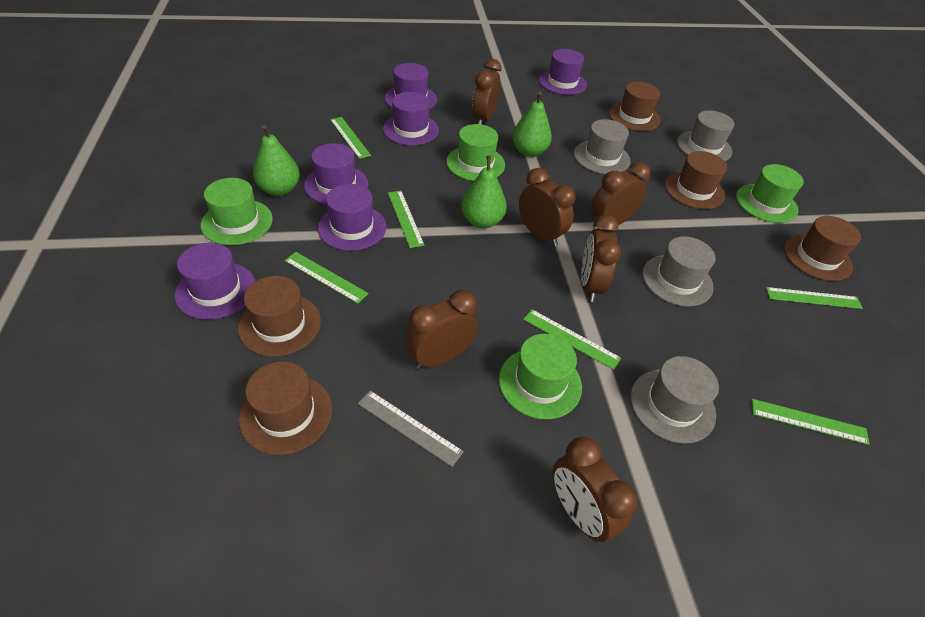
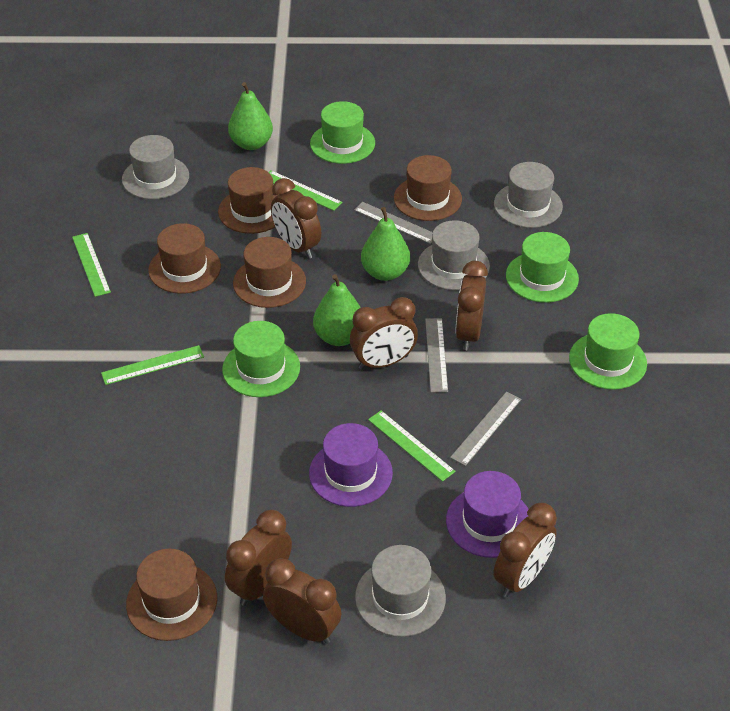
green ruler: [284,252,369,304] [330,117,371,159] [388,191,425,248] [523,309,621,370] [752,399,870,445] [766,287,863,309] = 6 -> [72,233,111,297] [101,345,204,385] [269,170,343,211] [368,410,456,482] = 4
grey ruler: [358,390,464,467] = 1 -> [354,202,433,244] [425,318,448,393] [450,392,522,466] = 3
purple hat: [175,243,256,320] [304,143,368,204] [318,184,387,251] [383,92,439,146] [385,63,437,109] [539,49,587,95] = 6 -> [309,423,393,507] [446,471,529,558] = 2

